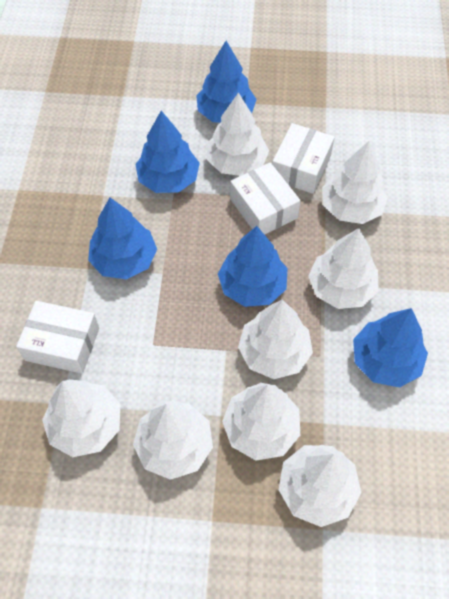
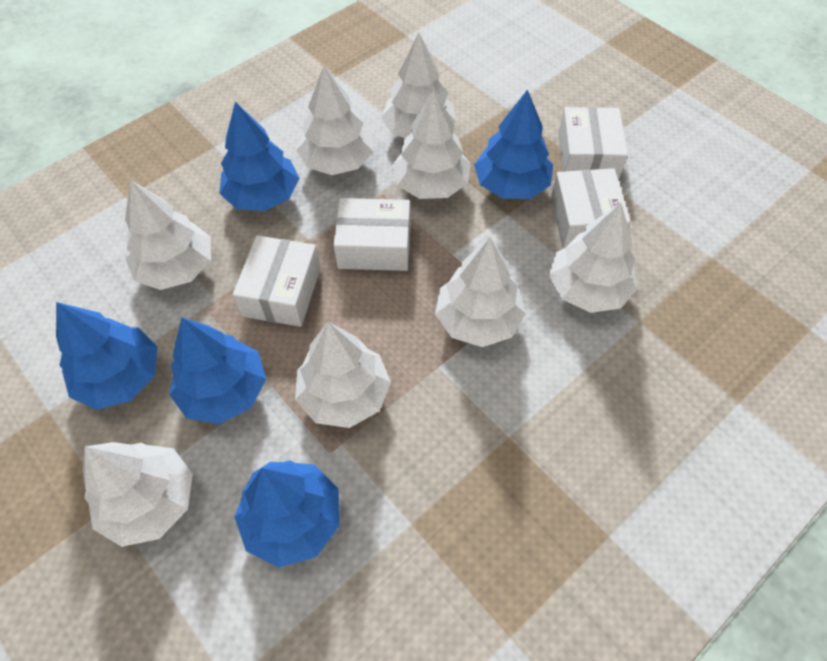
white box: [16,301,99,374] [230,162,301,235] [272,123,335,194] = 3 -> [233,235,321,327] [333,198,411,271] [551,168,631,249] [558,107,628,180] = 4

